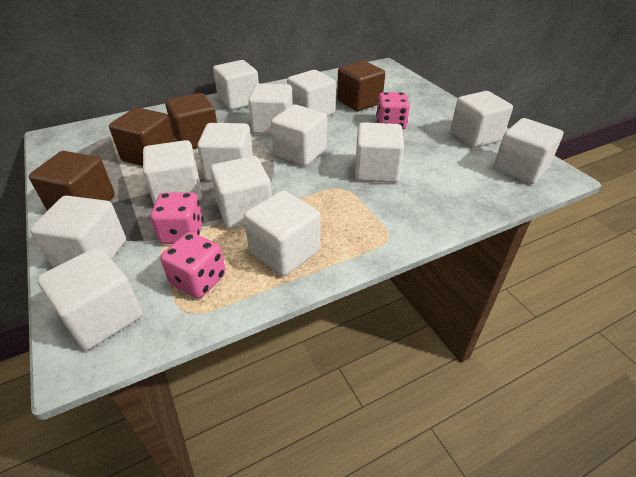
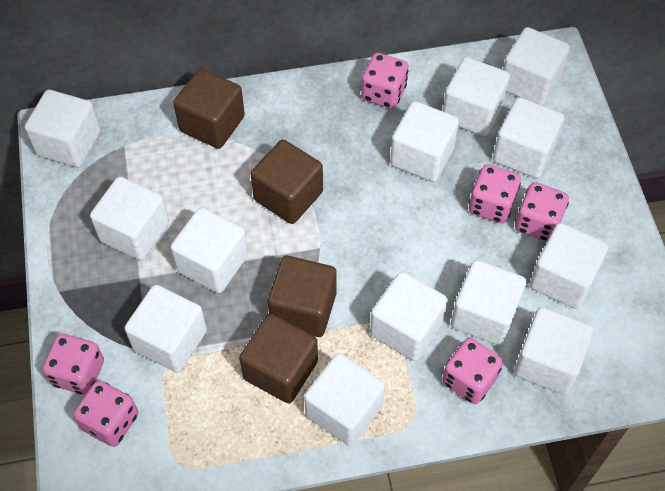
pink dice: [151,192,203,244] [160,232,226,298] [376,92,410,130] = 3 -> [43,334,104,395] [73,380,138,447] [361,53,408,109] [442,338,503,404] [469,164,521,223] [515,182,569,242] = 6

